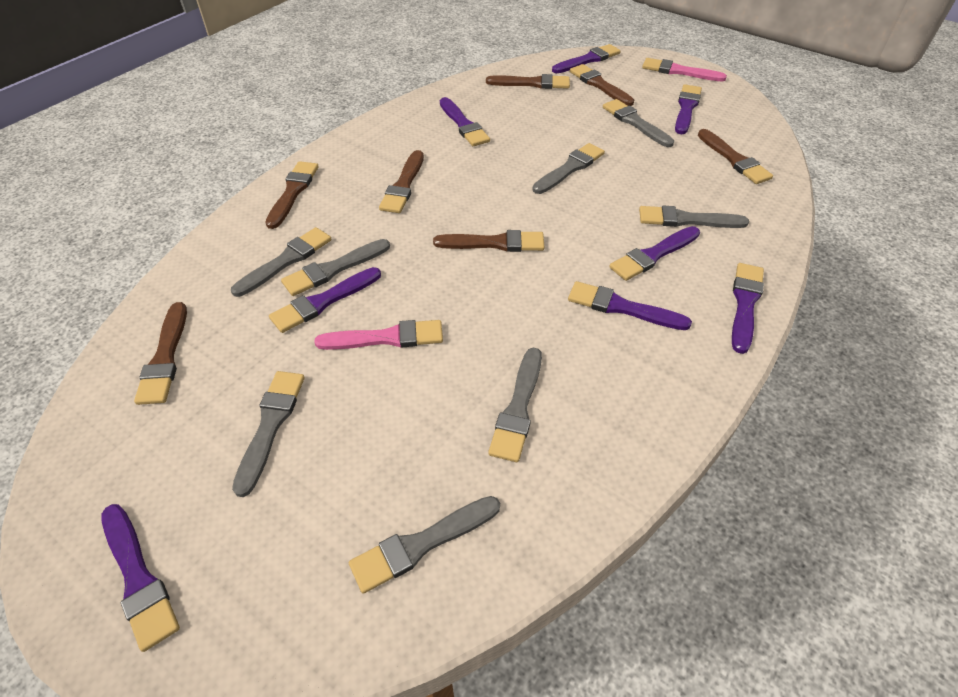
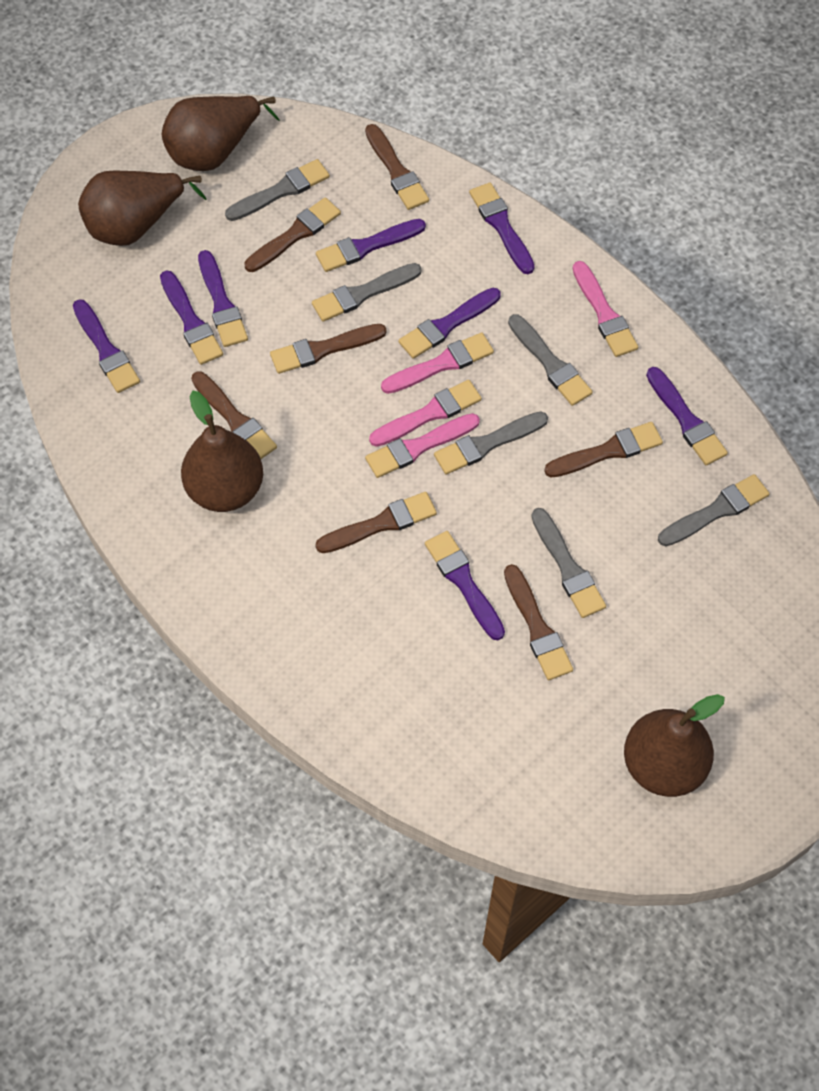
brown pear: none = 0 -> [78,170,207,246] [162,96,280,171] [181,390,263,512] [624,694,725,797] = 4
grey brush: [231,227,331,297] [232,371,305,497] [281,239,390,296] [349,496,500,594] [488,348,542,462] [532,143,605,194] [603,99,674,147] [639,206,749,228] = 8 -> [225,159,330,221] [312,263,422,322] [434,412,548,474] [508,314,593,406] [531,508,606,618] [658,474,770,546] = 6
pink brush: [314,320,443,350] [642,58,727,81] = 2 -> [365,413,480,478] [369,380,482,447] [381,332,494,394] [572,261,638,357] = 4

